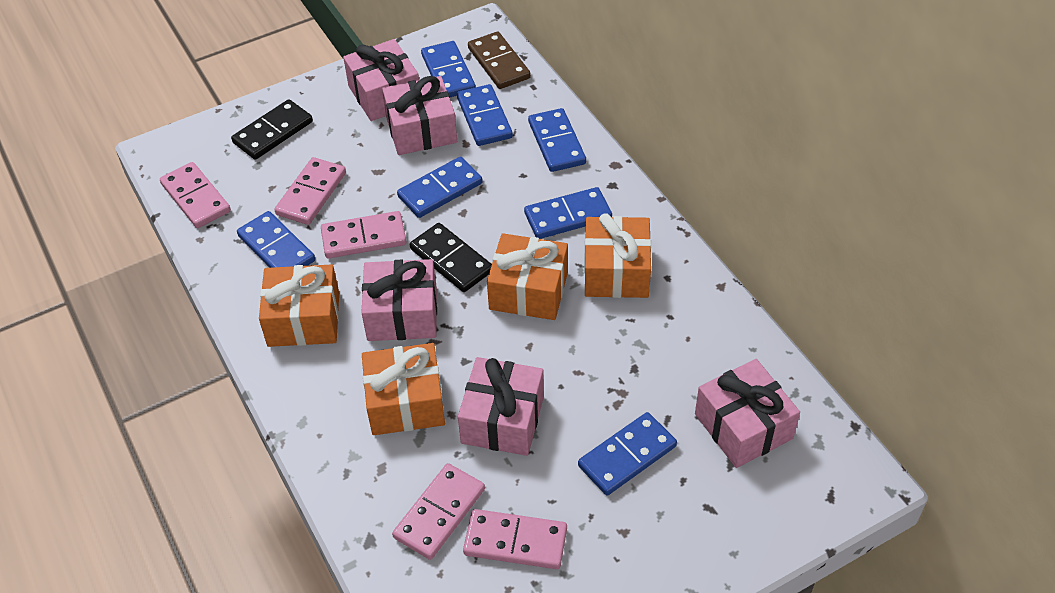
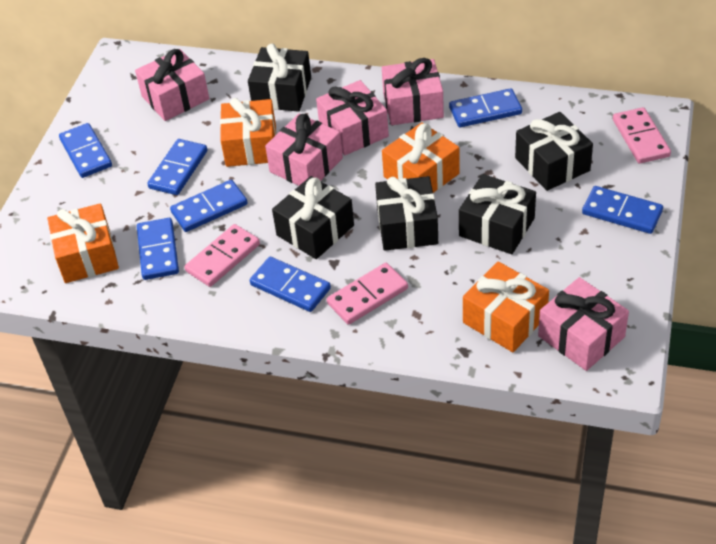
black domino: [231,99,313,160] [410,223,492,292] = 2 -> none = 0
black gift: none = 0 -> [248,44,311,112] [272,176,354,259] [375,176,438,251] [459,174,536,254] [515,112,593,191] = 5
brown domino: [468,31,531,89] = 1 -> none = 0
pink domino: [160,162,231,228] [274,157,346,225] [321,211,407,259] [392,463,485,560] [463,509,567,569] = 5 -> [185,224,260,287] [327,263,408,325] [613,107,671,164] = 3

